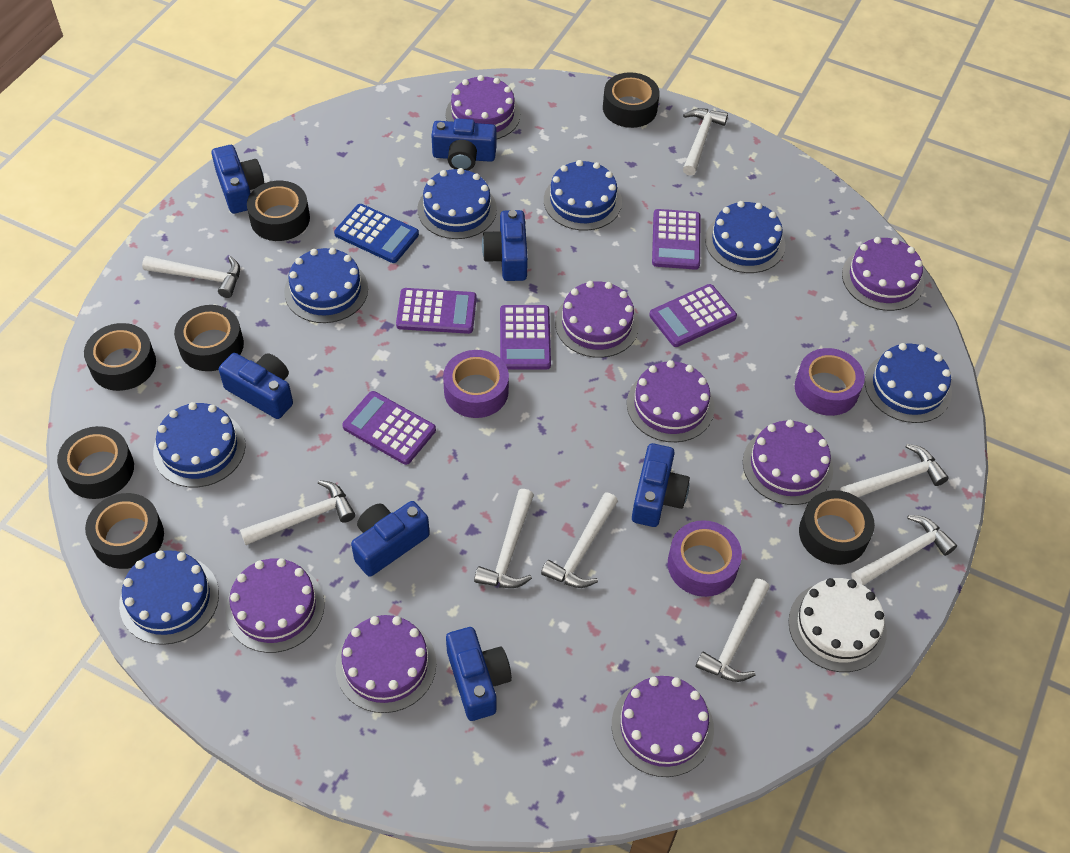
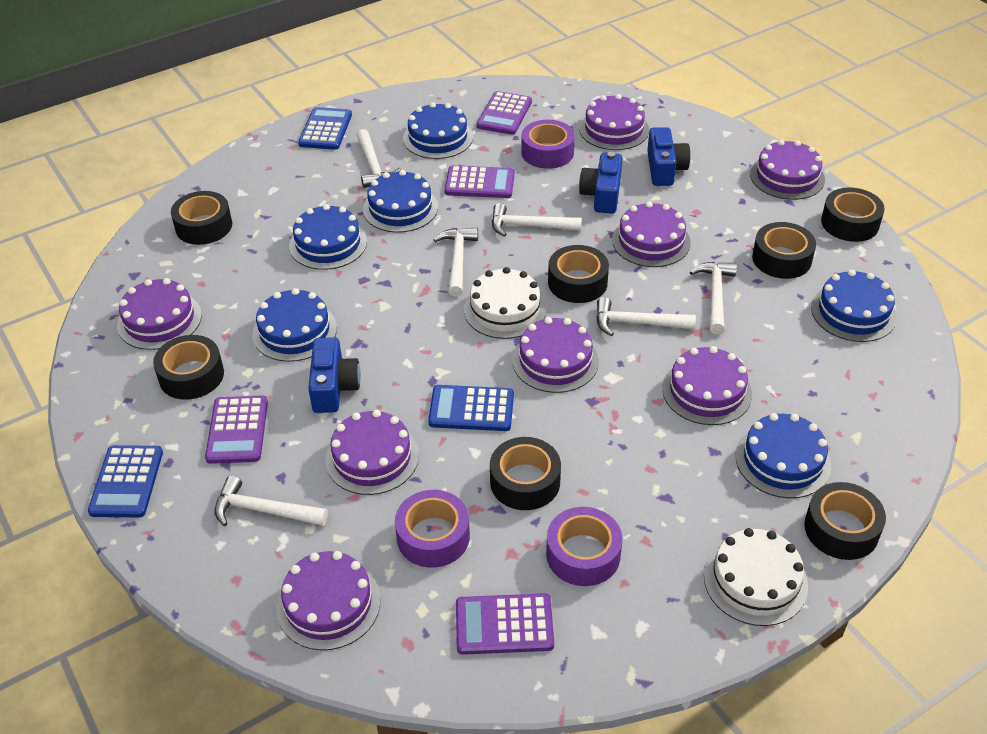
blue cake: [119,550,219,645] [153,402,246,487] [284,248,368,323] [417,168,497,239] [544,160,622,230] [705,201,785,273] [865,343,952,423] = 7 -> [252,288,337,362] [289,204,367,270] [363,170,438,233] [403,102,473,159] [736,413,831,498] [811,270,897,342] = 6
blue calculator: [334,204,419,263] = 1 -> [88,445,163,518] [298,107,352,150] [428,385,514,431] = 3
blue camera: [211,145,264,214] [219,353,293,419] [351,501,430,577] [431,118,496,171] [446,627,512,721] [482,210,528,281] [632,443,690,527] = 7 -> [308,337,361,413] [579,152,622,214] [647,127,690,186] = 3
purple calculator: [342,391,436,465] [396,288,477,334] [500,305,551,370] [649,284,737,347] [652,209,700,270] = 5 -> [205,395,268,464] [444,165,515,198] [456,593,554,655] [477,91,532,135] = 4
white cake: [788,578,887,672] = 1 -> [464,267,547,339] [704,528,808,626] = 2
white hammer: [142,256,240,298] [240,480,355,545] [474,489,534,588] [541,493,618,588] [683,108,728,176] [695,579,770,682] [840,444,949,497] [851,515,957,585] = 8 -> [215,476,328,526] [357,129,401,188] [433,228,478,296] [492,203,582,237] [596,297,696,336] [690,262,737,334] = 6

